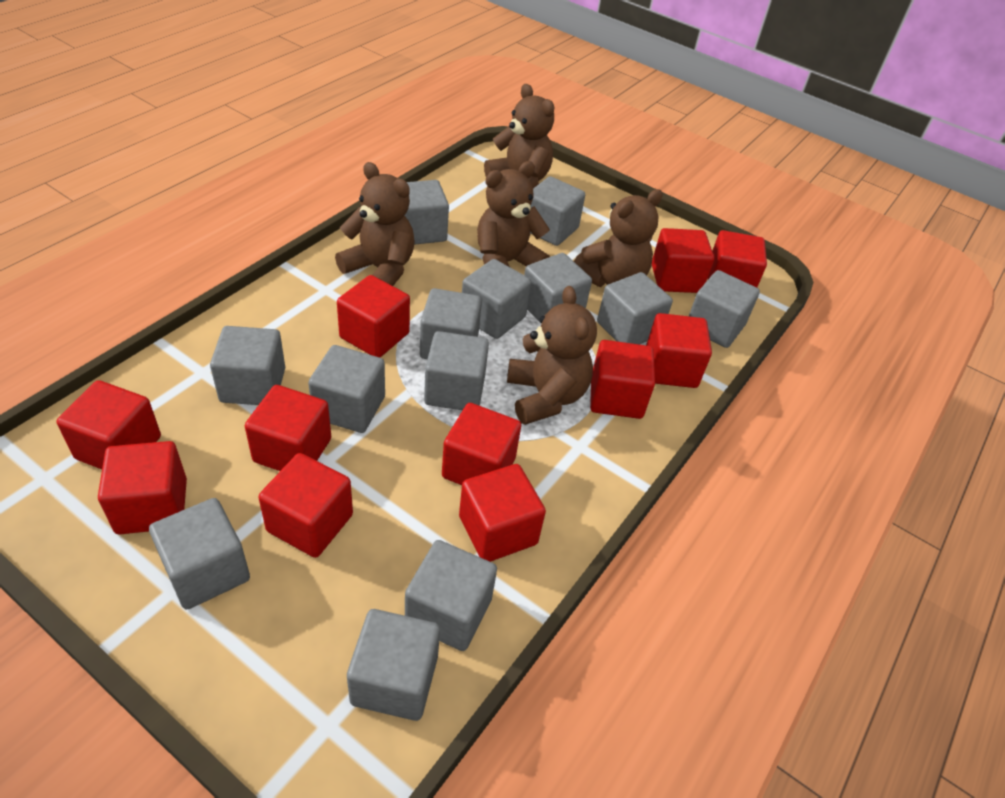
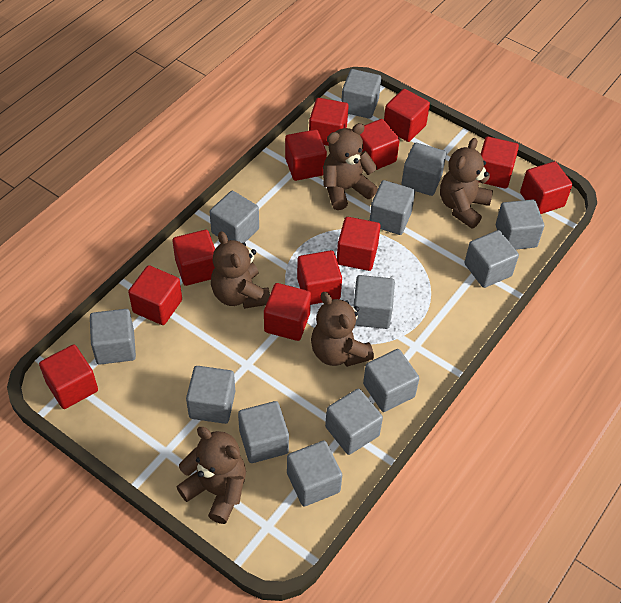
red cube: [56,380,161,469] [98,441,187,535] [245,385,331,471] [258,453,353,558] [337,275,410,357] [442,403,521,485] [459,464,546,562] [590,340,655,419] [646,313,712,388] [652,228,714,293] [708,230,767,287] = 11 -> [39,344,98,409] [128,265,182,325] [172,230,215,286] [264,283,311,341] [285,130,327,181] [297,250,342,305] [309,98,349,146] [337,217,381,271] [360,119,400,170] [384,89,430,142] [479,137,519,189] [520,161,573,214] = 12

